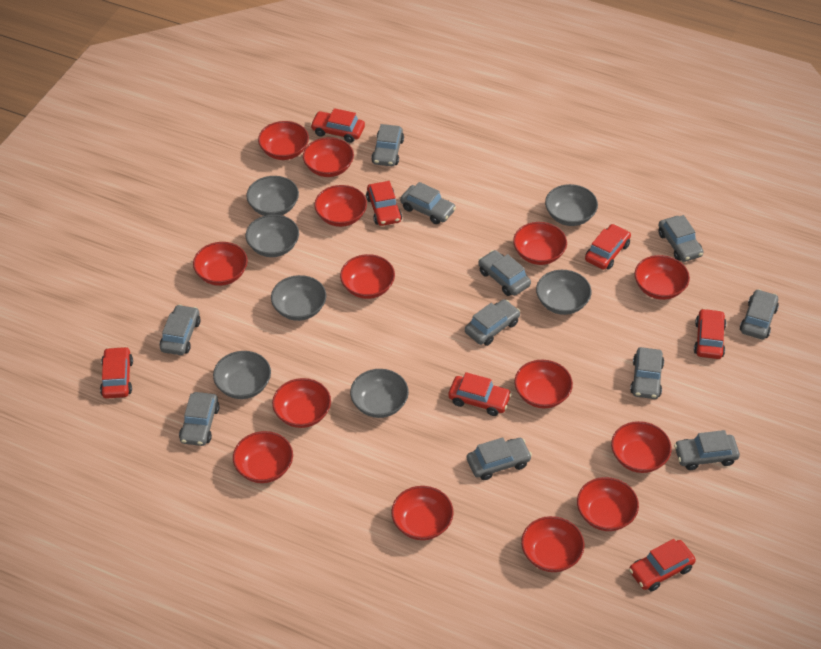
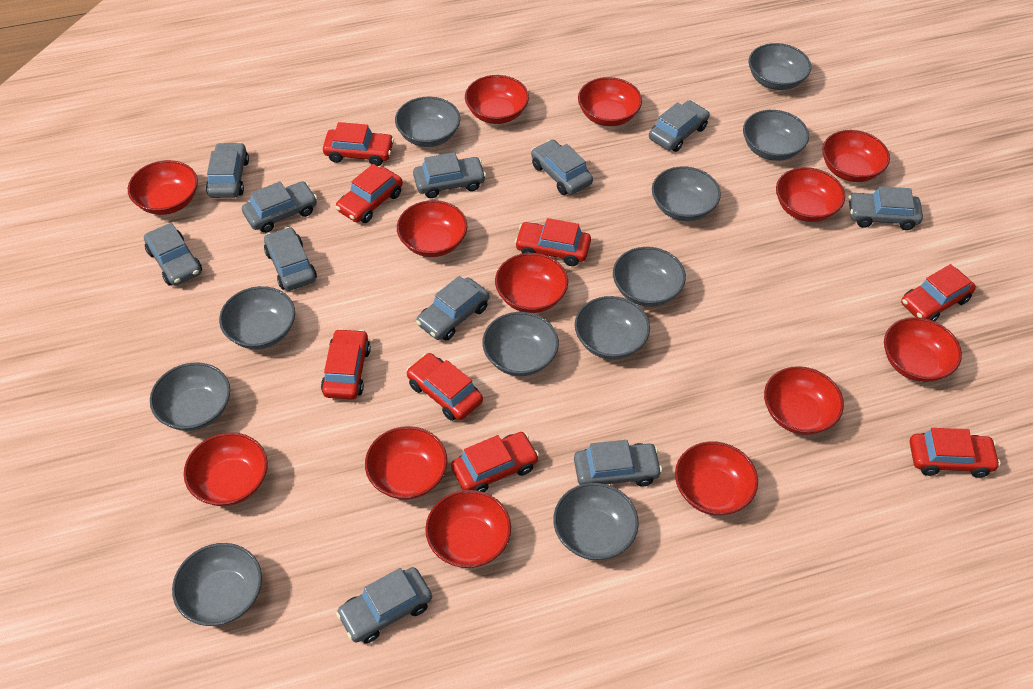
grey bowl: [213,351,271,399] [246,176,299,216] [246,214,299,257] [271,275,326,321] [350,369,409,418] [536,270,591,315] [545,184,598,226] = 7 -> [150,362,230,431] [172,543,262,626] [219,286,295,349] [395,97,460,147] [482,312,559,376] [553,483,639,560] [575,296,650,359] [613,247,686,307] [652,167,721,221] [743,110,809,161] [749,43,811,90] = 11
red bowl: [193,242,248,286] [233,431,293,483] [258,121,309,160] [272,378,331,428] [303,137,354,177] [314,185,367,227] [340,254,395,299] [391,486,454,540] [513,222,567,265] [514,360,573,408] [521,516,584,572] [577,477,639,531] [611,421,672,473] [635,255,690,300] = 14 -> [128,160,198,215] [184,432,268,506] [365,426,447,500] [397,200,467,257] [425,490,511,568] [465,75,529,124] [495,253,568,313] [578,77,642,126] [675,441,758,516] [764,366,844,435] [776,167,845,222] [822,130,890,182] [884,317,962,382] = 13
red car: [100,346,133,399] [310,108,365,143] [366,181,402,226] [448,372,512,416] [585,224,631,270] [629,539,696,591] [694,308,726,359] = 7 -> [321,328,371,399] [323,122,394,166] [336,164,403,223] [407,353,483,421] [451,432,539,492] [515,218,591,266] [901,264,976,321] [910,428,1000,478] = 8

